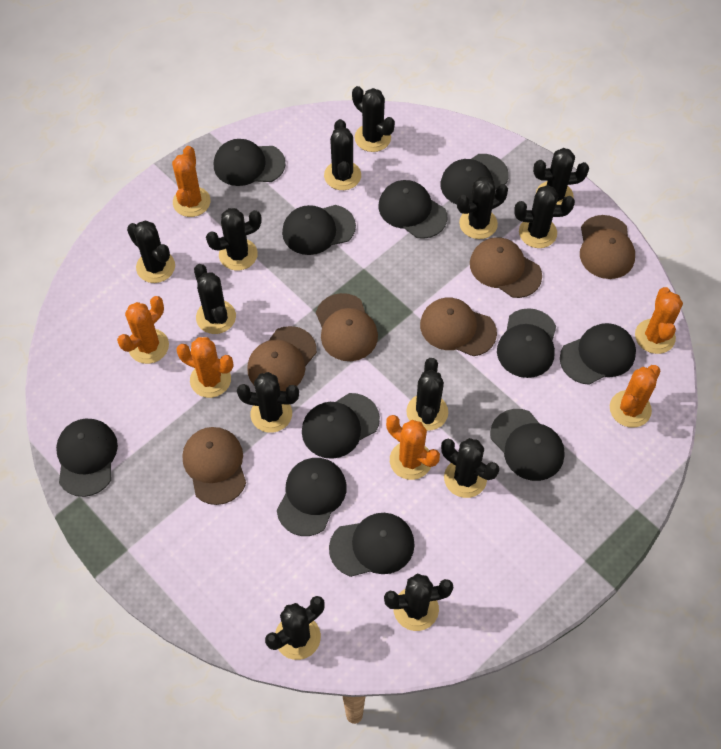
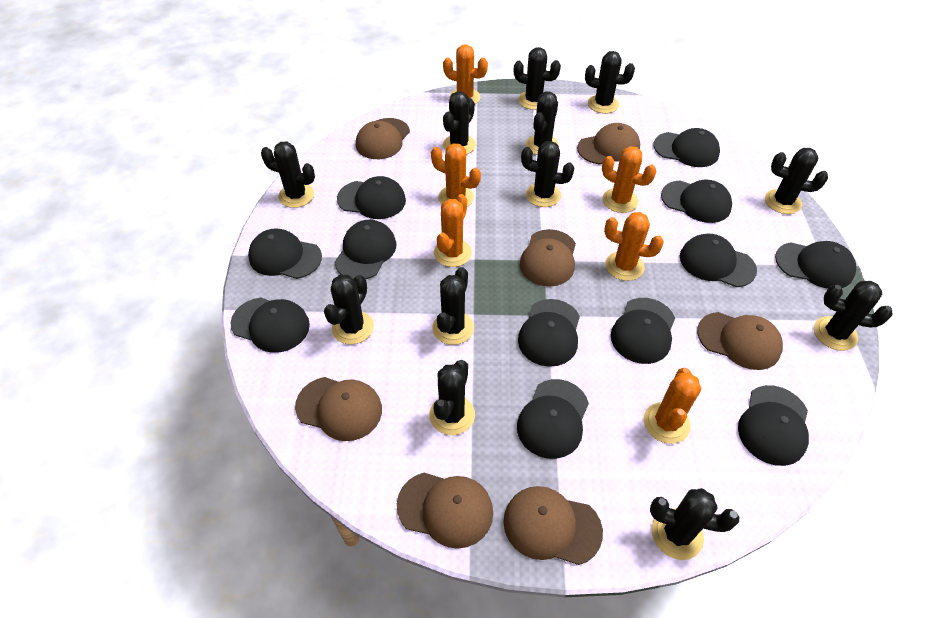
black cactus: [127,220,175,283] [194,264,236,334] [206,208,262,270] [237,372,299,433] [265,596,324,660] [324,119,361,190] [352,86,395,152] [384,574,454,631] [406,358,448,431] [441,438,499,498] [457,176,508,239] [514,185,575,248] [533,148,589,205] = 13 -> [261,141,315,208] [324,275,374,345] [429,360,475,435] [433,267,474,345] [443,91,476,155] [514,47,561,110] [521,141,574,207] [526,92,559,155] [585,51,635,114] [650,488,739,560] [765,148,828,214] [814,281,892,351] = 12
black cap: [56,419,118,497] [214,139,286,186] [277,458,347,536] [282,205,356,255] [302,393,380,459] [329,513,415,577] [378,180,447,239] [440,154,509,205] [490,409,565,481] [497,308,556,378] [560,323,636,385] = 11 -> [230,298,310,353] [248,228,322,279] [334,220,396,279] [337,176,406,219] [517,379,589,459] [518,299,580,367] [611,298,675,364] [654,128,720,167] [661,180,732,223] [680,234,757,287] [738,385,809,466] [775,241,856,289] = 12
brown cap: [183,427,246,505] [247,326,317,391] [316,293,378,361] [420,298,497,356] [470,237,542,298] [580,215,635,279] = 6 -> [295,377,382,441] [356,118,410,159] [397,473,493,549] [503,486,603,565] [520,229,576,287] [577,123,640,164] [697,312,783,370] = 7

